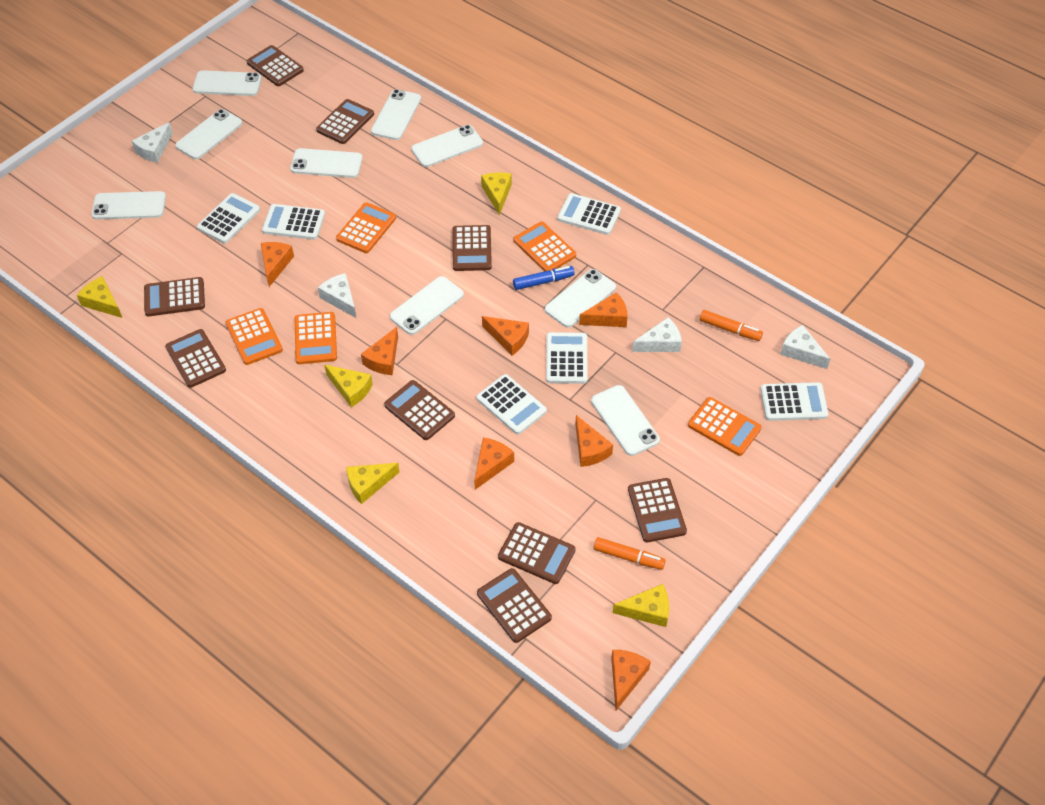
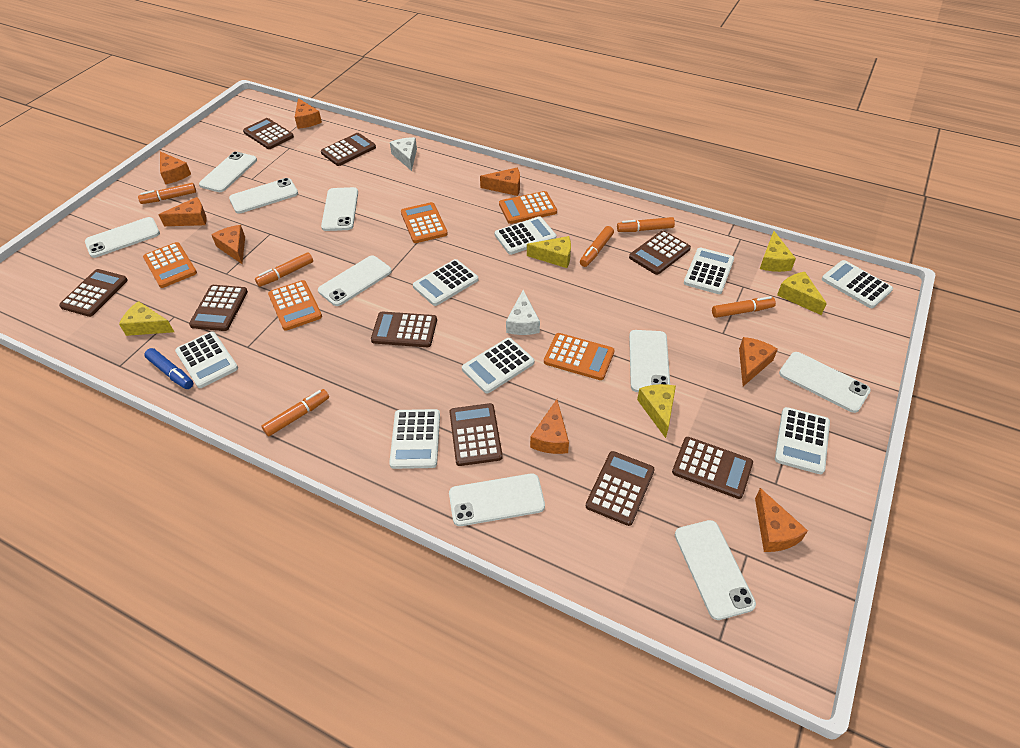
orange cheese: [261,242,294,287] [361,327,398,375] [474,438,514,490] [482,316,529,356] [575,415,613,467] [579,292,628,327] [611,650,651,710] = 7 -> [159,197,207,226] [160,151,191,184] [212,225,245,264] [295,98,322,129] [480,168,520,196] [530,399,569,454] [739,337,778,386] [755,488,808,552] = 8
orange marker: [594,537,666,570] [700,310,763,341] = 2 -> [138,183,196,204] [255,252,313,287] [261,389,329,437] [580,226,614,267] [617,217,675,232] [712,296,776,318] = 6
white calculator: [197,193,260,243] [262,204,325,240] [477,374,547,434] [546,332,588,384] [557,193,621,235] [760,382,828,421] = 6 -> [175,331,238,388] [389,409,440,469] [413,259,478,306] [462,338,534,393] [494,216,556,255] [684,248,734,294] [775,407,830,474] [822,260,893,308] = 8
white cheese: [132,122,173,163] [318,273,356,318] [632,317,682,352] [780,325,830,369] = 4 -> [390,137,417,171] [506,290,540,335] = 2

